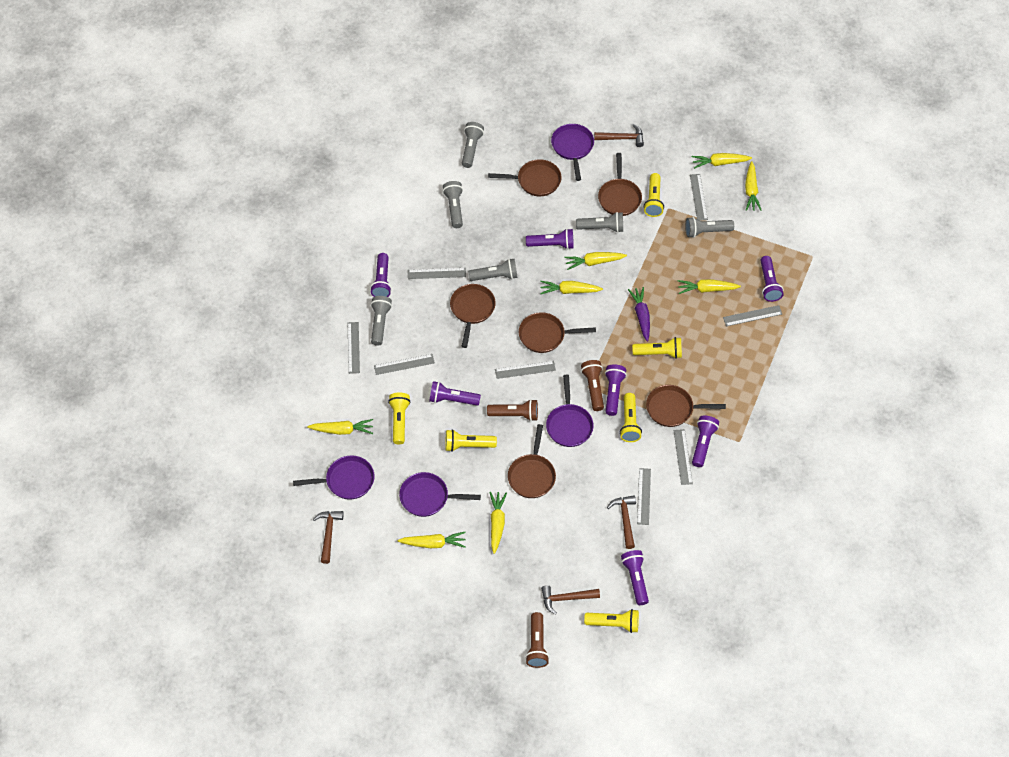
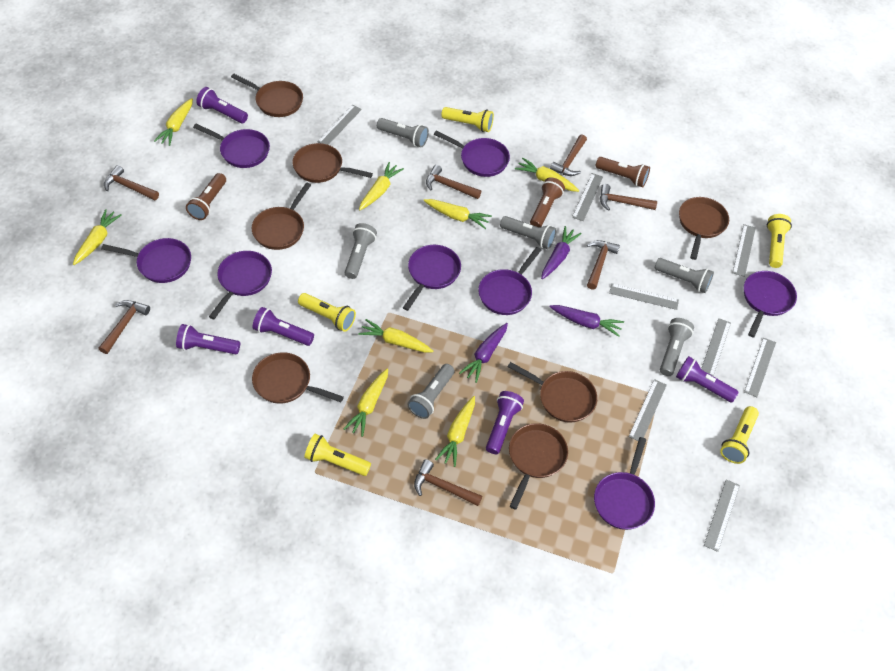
brown hammer: [313,511,344,564] [541,585,600,615] [594,124,644,147] [607,495,636,549] = 4 -> [99,300,150,354] [104,165,159,201] [414,460,482,506] [426,165,481,199] [550,134,587,176] [587,240,620,290] [600,184,657,211] = 7
brown pan: [450,284,496,348] [488,159,562,196] [508,424,556,498] [519,312,596,353] [598,153,642,216] [646,385,726,427] = 6 -> [231,74,303,117] [252,182,311,250] [252,352,344,404] [292,143,373,183] [508,362,597,423] [509,423,568,510] [679,197,729,260] = 7
purple carrot: [628,287,650,342] = 1 -> [459,323,508,383] [541,226,582,279] [549,305,624,337] = 3
purple flashlight: [370,253,392,297] [429,381,481,406] [526,229,574,249] [605,364,627,416] [621,550,649,605] [692,415,719,467] [760,256,784,302] = 7 -> [176,324,240,354] [196,87,248,123] [252,307,314,346] [486,391,524,454] [676,356,739,402] = 5
purple pan: [293,455,374,500] [399,472,481,517] [546,375,594,447] [551,124,594,181] = 4 -> [101,238,191,283] [193,124,270,168] [209,251,272,319] [403,245,461,311] [434,130,510,177] [478,247,541,315] [594,437,655,530] [744,271,797,337] = 8
yellow flashlight: [388,393,411,445] [445,429,497,452] [584,609,639,633] [620,393,642,442] [632,337,682,359] [643,173,664,217] = 6 -> [298,293,356,332] [304,434,371,476] [441,107,494,132] [720,406,759,464] [767,214,792,268] = 5

